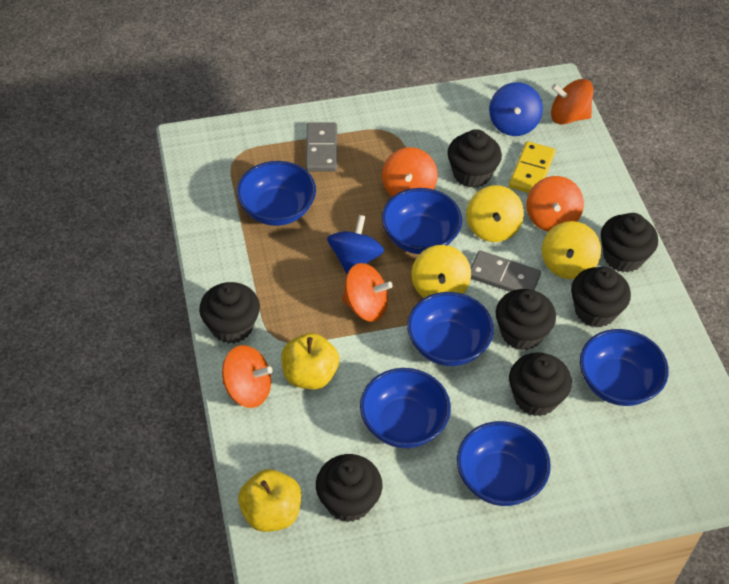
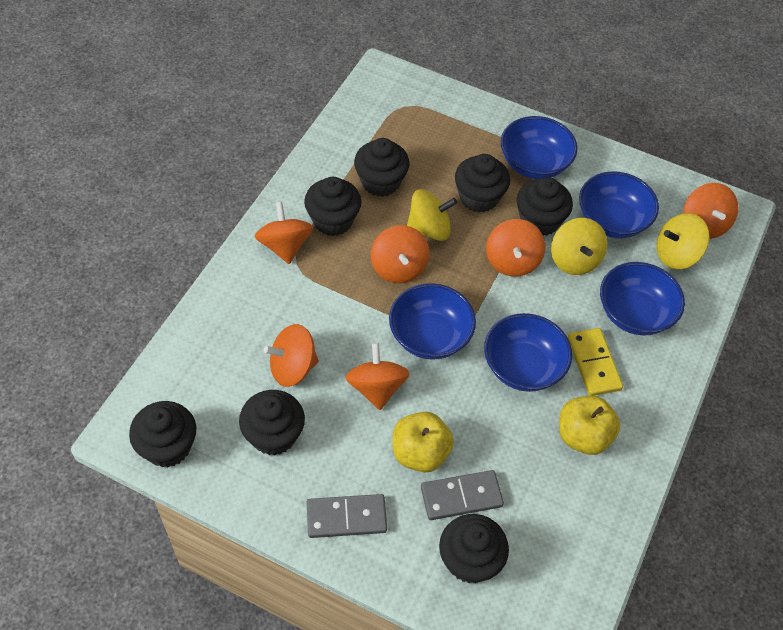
blue bowl: [237,161,316,226] [360,368,451,448] [382,188,462,254] [407,292,494,366] [457,421,551,506] [580,329,669,406] = 6 -> [389,283,476,360] [484,313,572,392] [501,116,578,179] [579,171,659,238] [600,262,685,336] = 5
blue spinning top: [327,215,384,274] [489,82,543,136] = 2 -> none = 0
orange spinning top: [222,345,273,408] [342,263,393,322] [382,147,438,197] [526,176,584,232] [551,79,594,124] = 5 -> [254,202,313,264] [264,324,319,387] [346,343,410,410] [371,225,429,283] [486,219,545,277] [683,183,738,239] = 6

